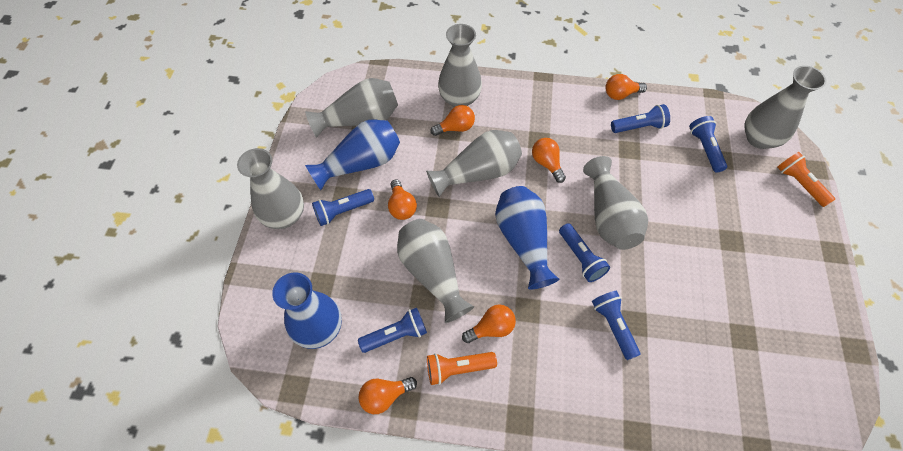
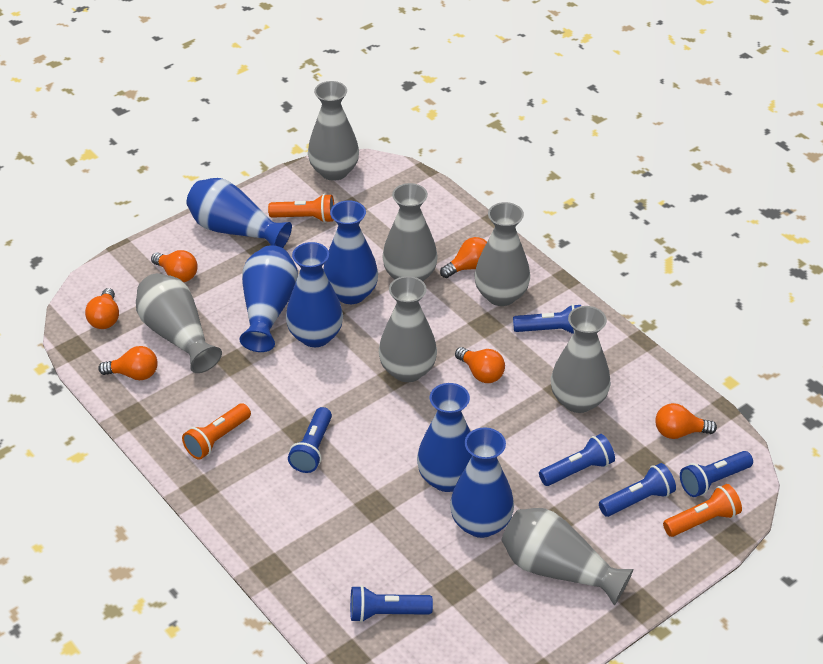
blue vase: [272,272,342,349] [305,119,400,190] [495,186,559,290] = 3 -> [186,178,292,248] [240,245,298,352] [286,242,343,347] [323,200,378,304] [417,383,472,492] [450,427,514,538] = 6
orange flashlight: [427,352,497,385] [777,152,835,207] = 2 -> [182,403,251,460] [268,194,334,223] [663,484,742,537] = 3

